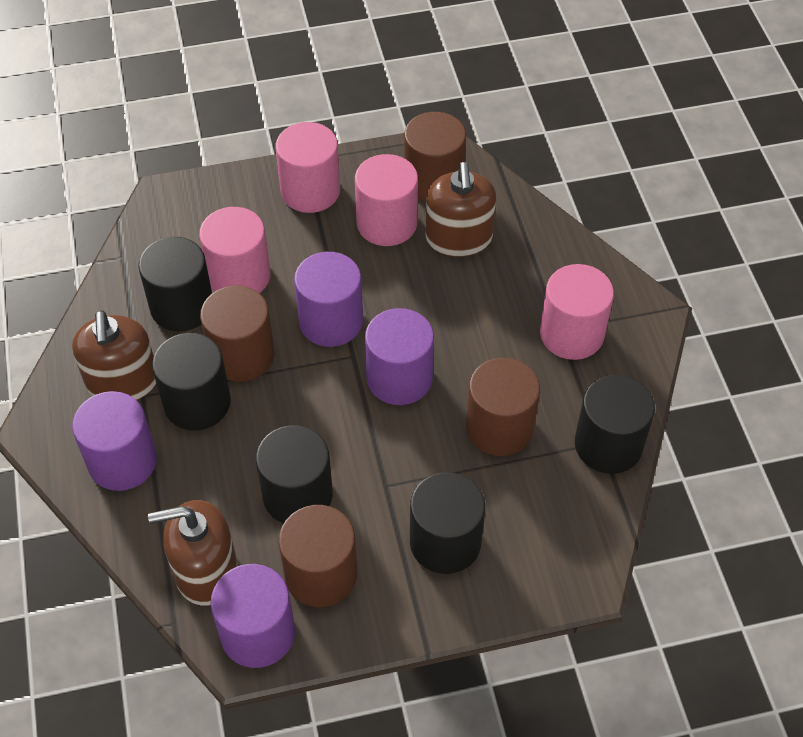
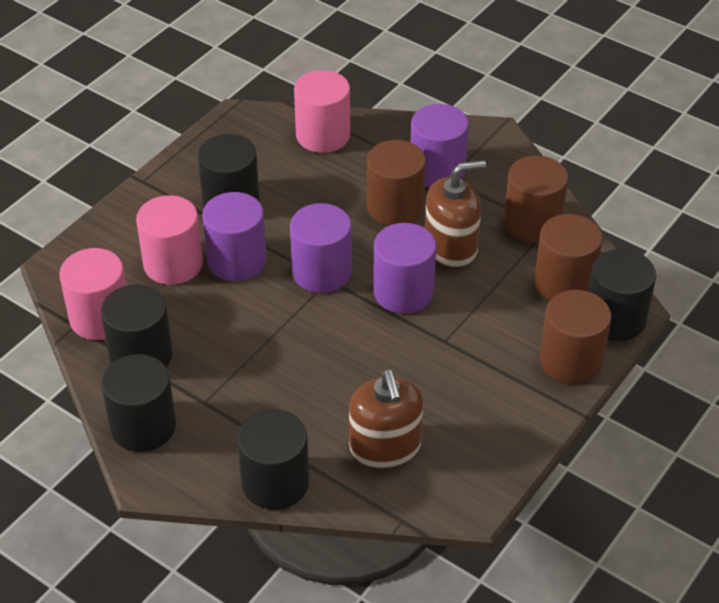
brown soap dispenser: [72,310,156,400] [148,500,238,606] [426,162,496,257] = 3 -> [349,370,423,469] [425,160,486,268] = 2
pink cylinder: [199,207,271,293] [276,122,340,213] [355,154,418,246] [540,264,614,360] = 4 -> [59,248,126,340] [136,195,203,285] [294,70,350,153] = 3

